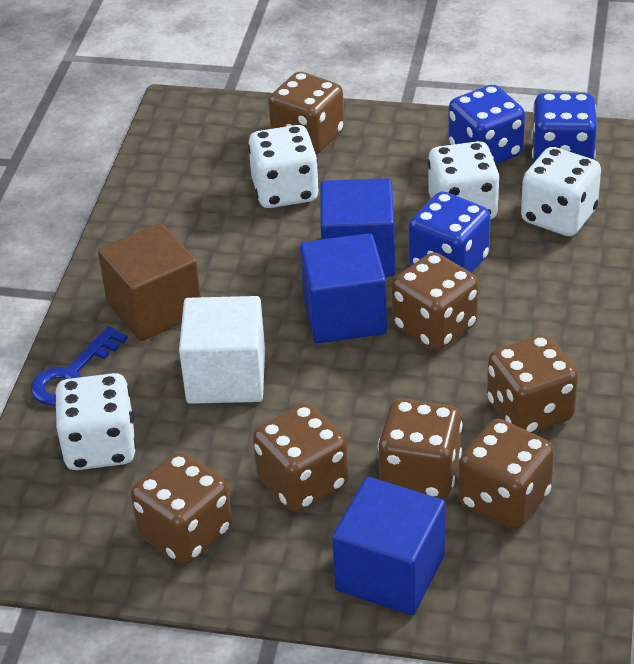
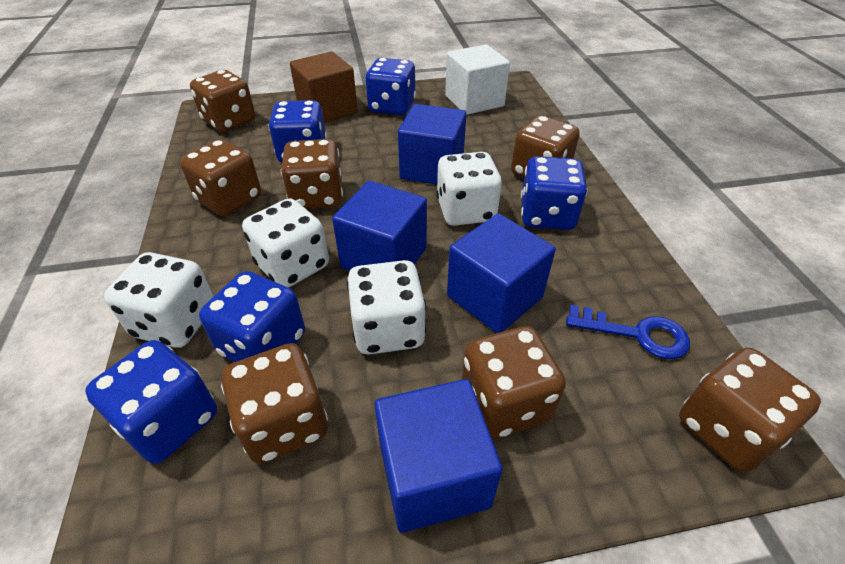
blue cube: [300,233,387,343] [320,178,395,277] [332,477,445,615] = 3 -> [332,181,427,271] [375,379,503,533] [398,104,467,185] [447,213,556,333] = 4
blue dice: [409,192,491,273] [448,85,525,165] [531,93,597,162] = 3 -> [85,340,217,464] [199,271,305,362] [268,100,327,163] [365,58,416,115] [521,156,587,230] = 5

